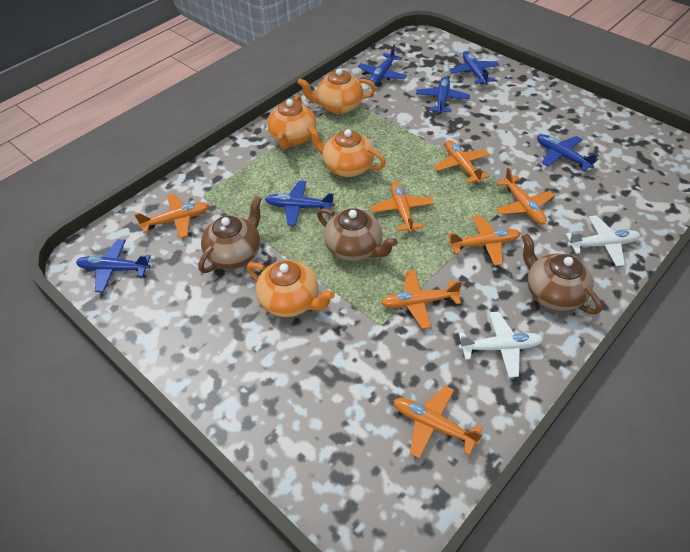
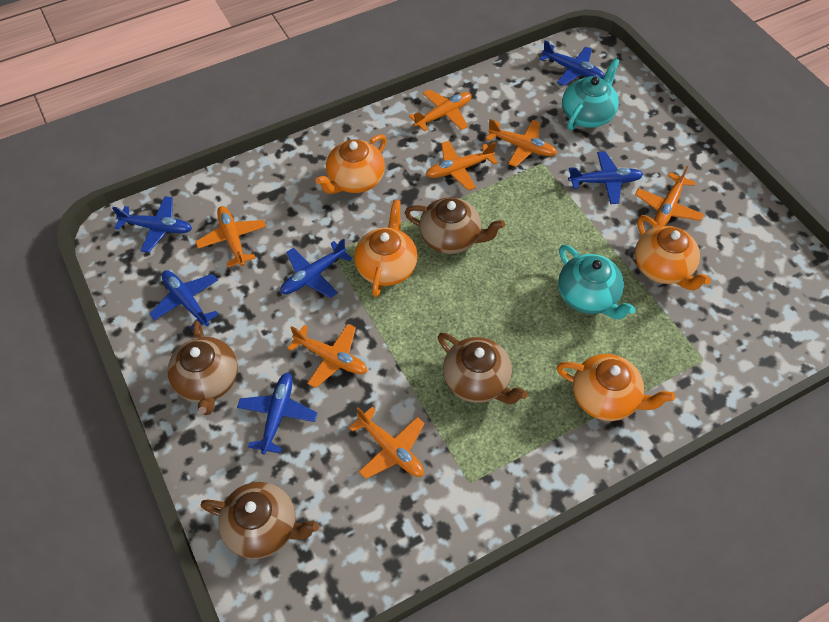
brown teapot: [199,196,262,273] [317,208,398,261] [522,233,602,314] = 3 -> [168,321,238,415] [201,482,319,559] [404,197,505,254] [438,333,528,404] = 4
turquoise teapot: none = 0 -> [558,245,635,320] [562,58,619,130] = 2
white plane: [459,311,543,378] [566,215,640,267] = 2 -> none = 0

